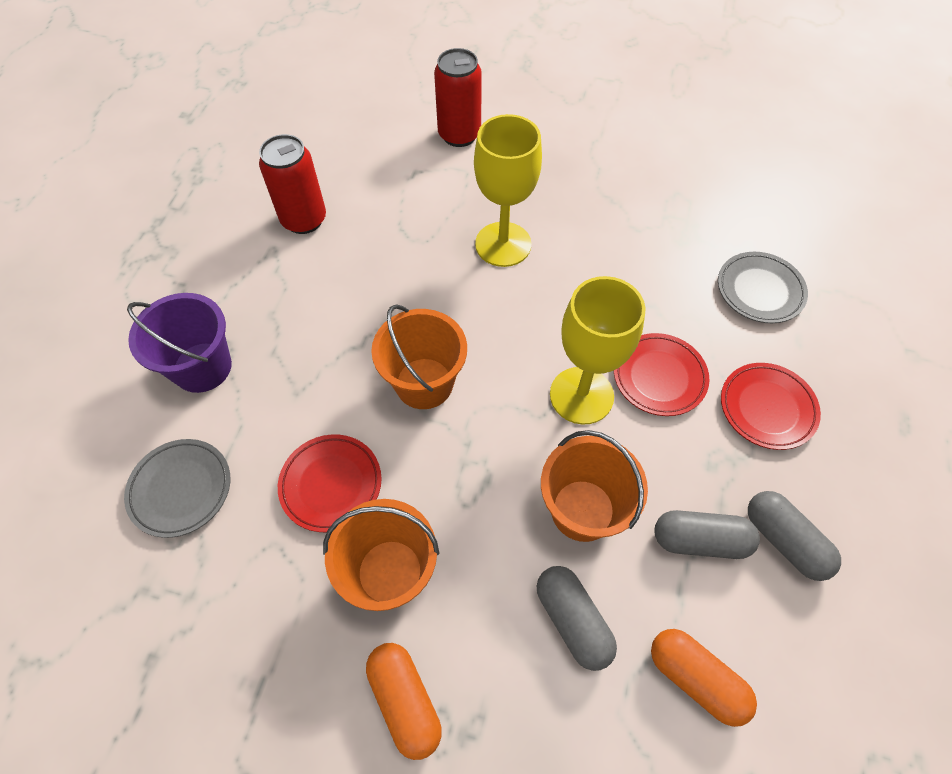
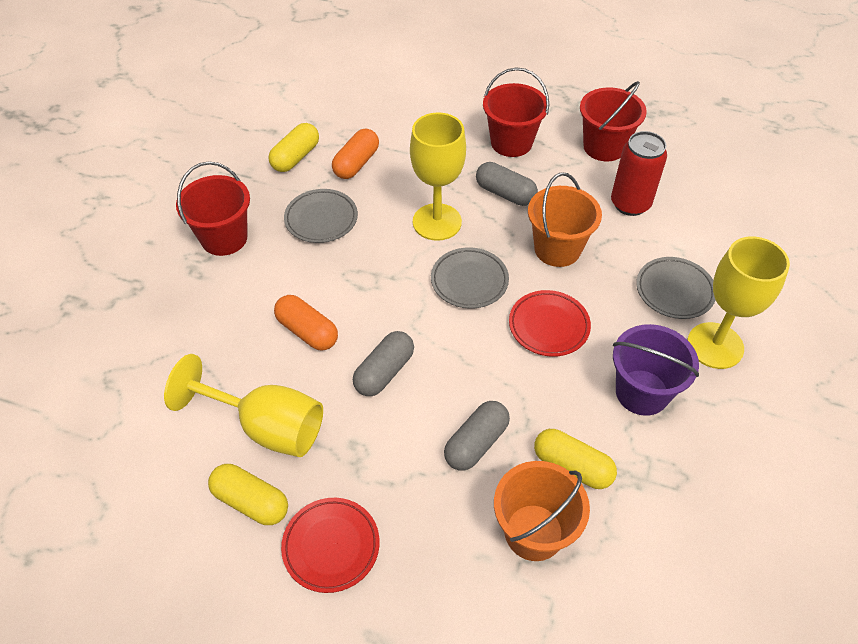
grey plate: [124,439,230,538] [718,252,808,323] = 2 -> [284,189,358,243] [431,247,509,309] [636,257,715,319] = 3
orange bucket: [323,499,439,611] [371,304,467,409] [541,430,648,542] = 3 -> [494,461,590,561] [528,172,602,267] = 2
red bucket: none = 0 -> [176,161,250,256] [483,67,549,157] [580,81,647,162] = 3
red can: [259,134,326,234] [434,48,482,147] = 2 -> [611,131,667,216] = 1
red plate: [278,434,382,532] [614,333,709,416] [721,363,821,450] = 3 -> [281,498,380,593] [509,290,591,357] = 2
yellow capsule: none = 0 -> [208,464,288,525] [268,123,319,172] [534,429,617,489] = 3
yellow goblet: [474,114,542,267] [550,276,646,425] = 2 -> [164,354,323,457] [410,113,466,241] [687,236,790,369] = 3

